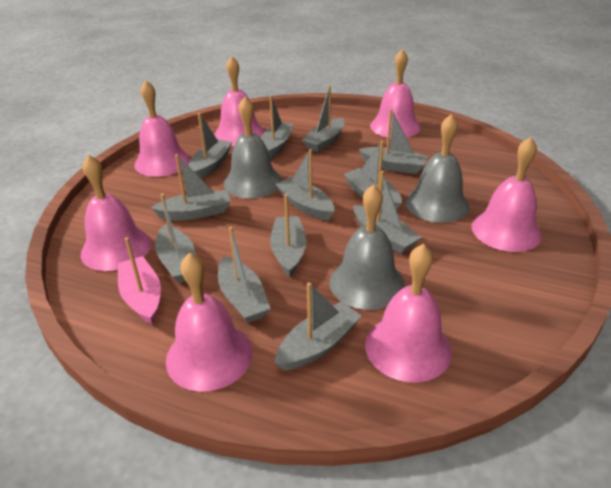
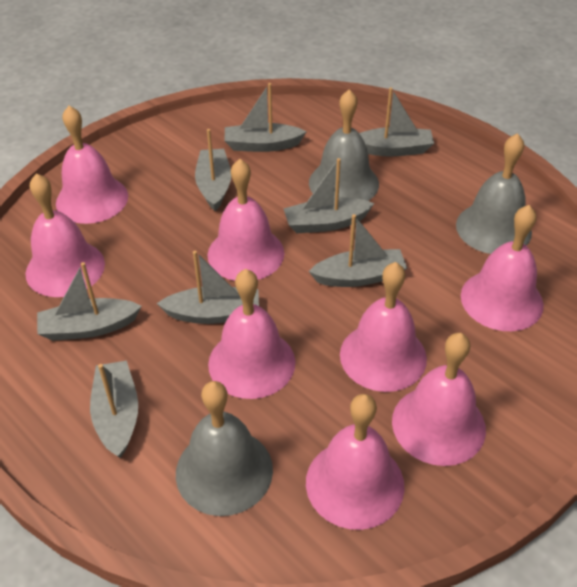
grey boat: [151,154,231,220] [155,194,196,283] [188,113,232,179] [218,227,271,323] [261,95,293,158] [270,194,306,277] [275,282,362,370] [276,149,334,221] [302,86,345,152] [344,141,402,210] [353,171,422,254] [359,109,428,174] = 12 -> [37,262,142,341] [90,361,138,458] [157,251,259,324] [195,129,231,211] [225,83,307,152] [283,158,374,233] [309,214,407,287] [359,88,434,157] = 8
pink bell: [81,155,151,271] [134,80,190,177] [166,252,253,392] [214,56,265,146] [365,244,452,382] [370,49,421,138] [472,137,542,252] = 7 -> [25,173,105,297] [56,106,128,224] [207,159,284,281] [208,269,296,399] [306,394,405,530] [340,262,427,392] [392,333,486,466] [461,205,544,331] = 8
pink boat: [118,237,161,324] = 1 -> none = 0

